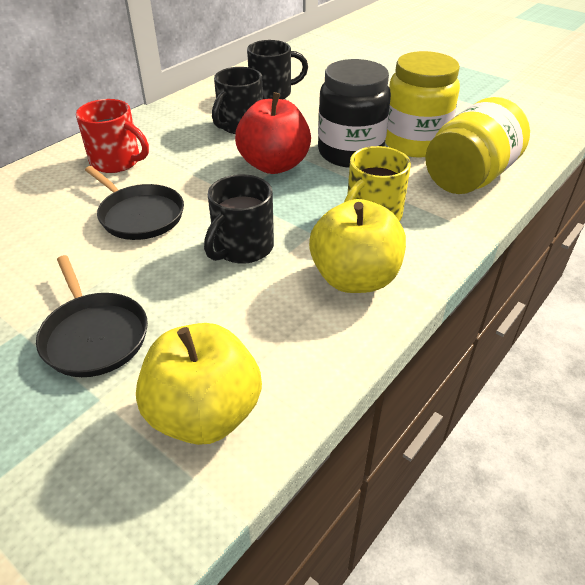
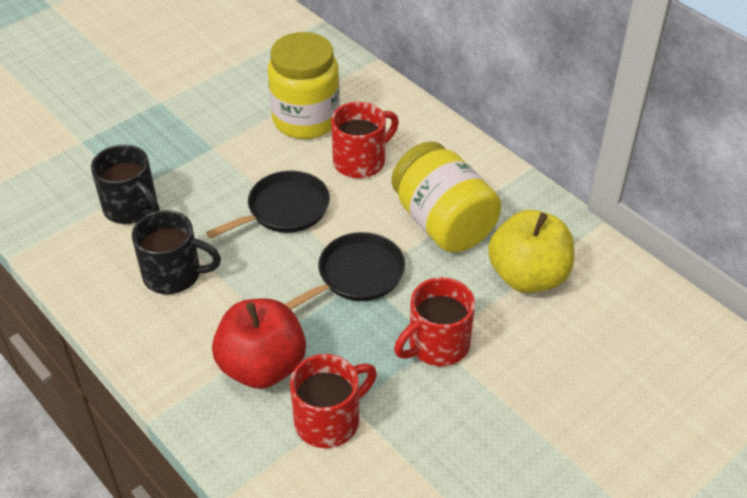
black jar: [318,59,391,168] = 1 -> none = 0
black mug: [204,174,274,264] [212,67,263,134] [247,40,308,99] = 3 -> [91,145,160,224] [132,210,221,294] = 2
red mug: [76,99,149,173] = 1 -> [290,354,377,448] [331,102,399,178] [394,277,475,366] = 3
yellow apple: [136,323,262,445] [309,199,406,293] = 2 -> [488,210,574,293] = 1
yellow mug: [344,146,411,221] = 1 -> none = 0

